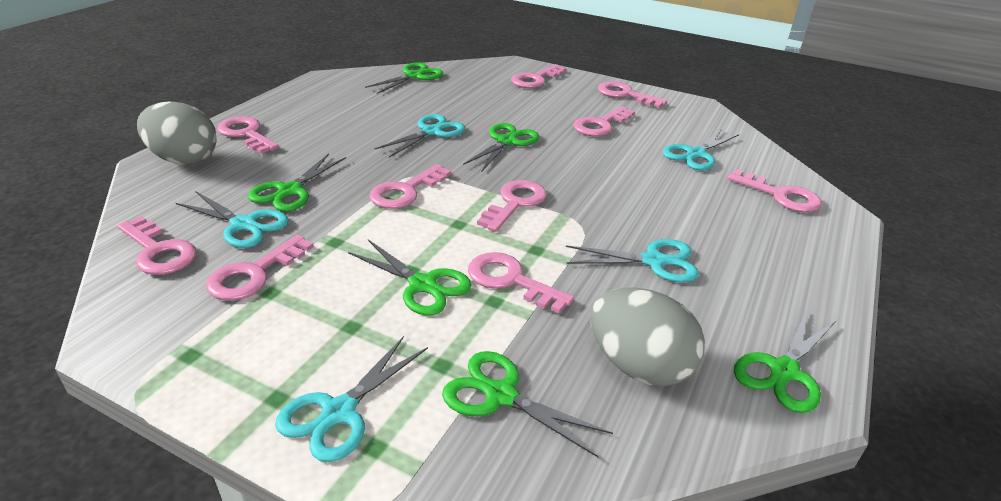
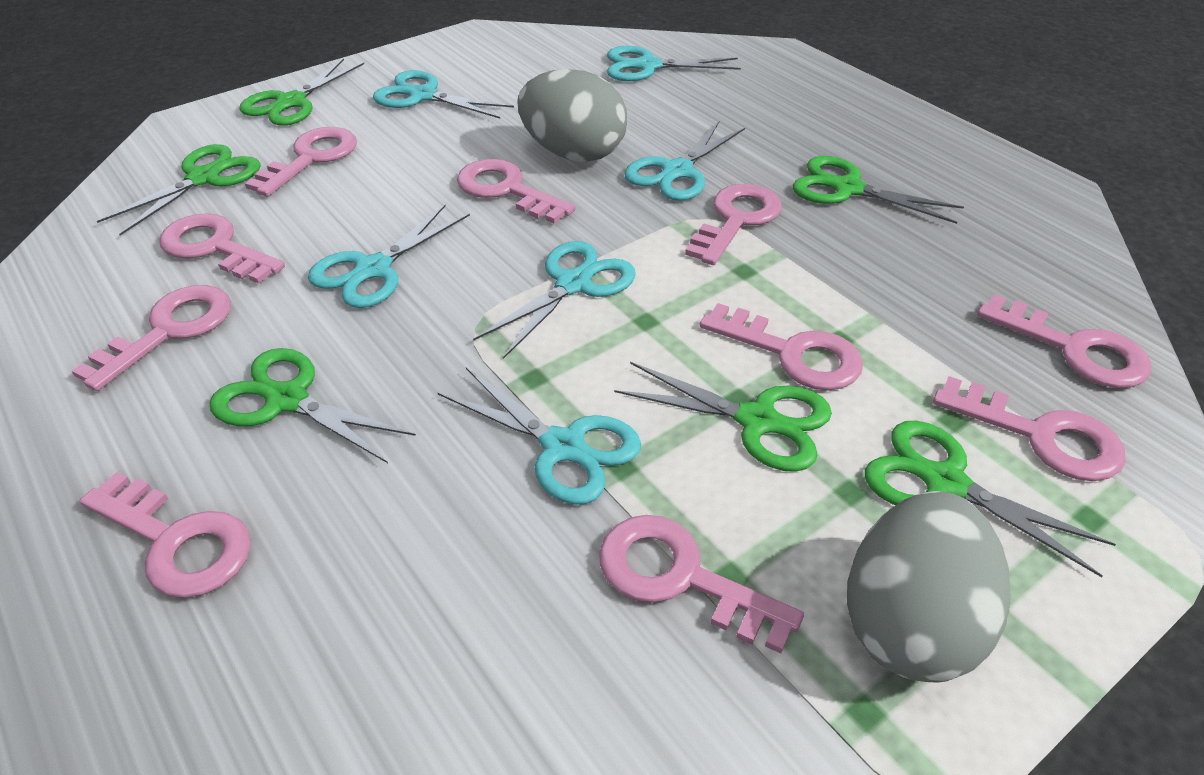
turquoise scissors: [176,191,289,248] [275,336,428,462] [374,114,465,158] [566,239,699,282] [663,129,739,170] = 5 -> [308,205,470,308] [373,70,514,119] [438,368,641,505] [473,241,636,359] [607,46,741,81] [624,122,745,201] = 6

